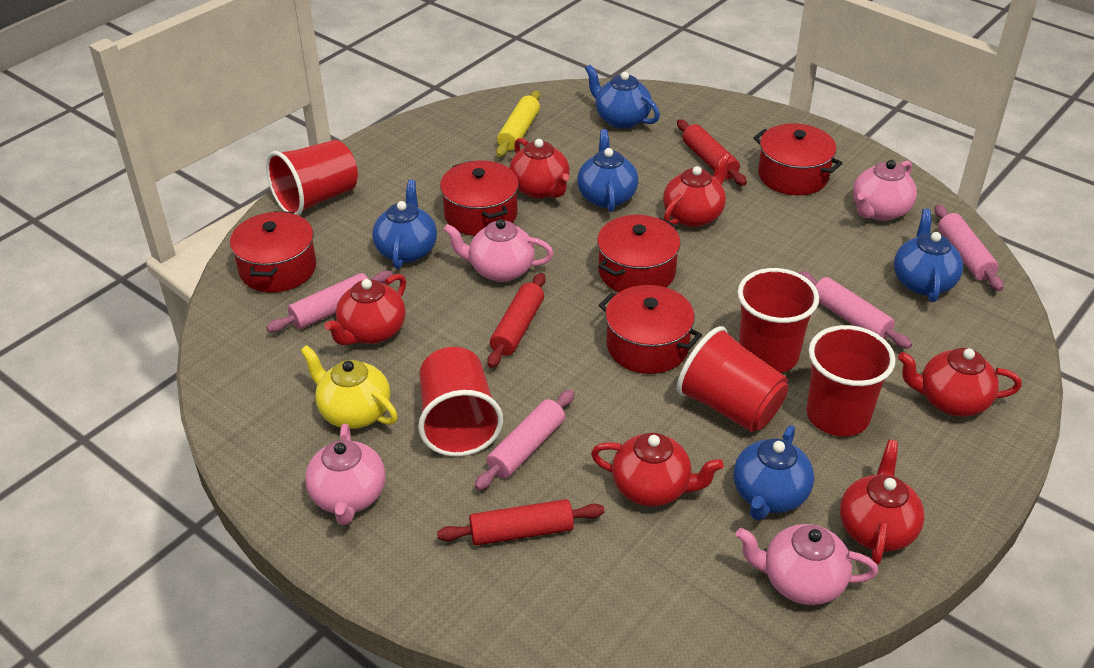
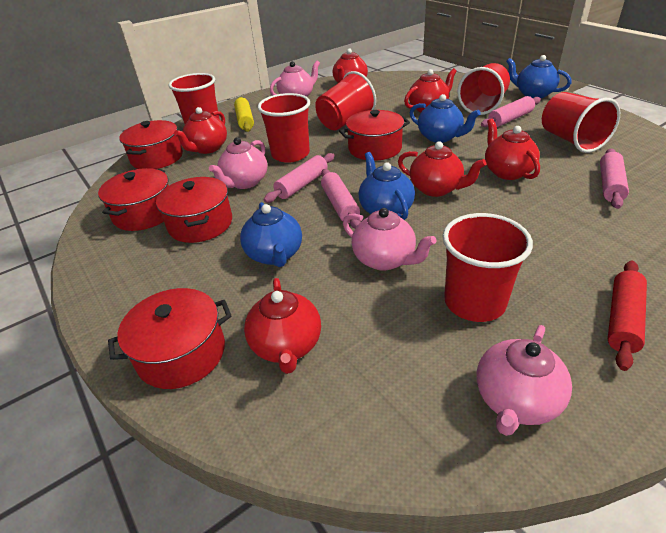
blue teapot: [372,180,437,269] [577,129,638,212] [585,65,660,129] [734,425,814,520] [894,209,963,302] = 5 -> [240,202,302,267] [359,152,415,220] [410,94,481,143] [506,55,572,98] = 4
red cup: [266,140,358,216] [418,347,503,457] [677,326,789,432] [737,268,819,373] [806,325,896,436] = 5 -> [169,73,220,124] [258,93,310,163] [315,71,376,130] [443,213,533,322] [457,63,510,115] [542,92,620,153] = 6
red rolling pin: [437,499,605,546] [487,273,546,368] [677,119,747,186] = 3 -> [608,261,647,371] = 1
yellow teapot: [300,345,398,429] = 1 -> none = 0

